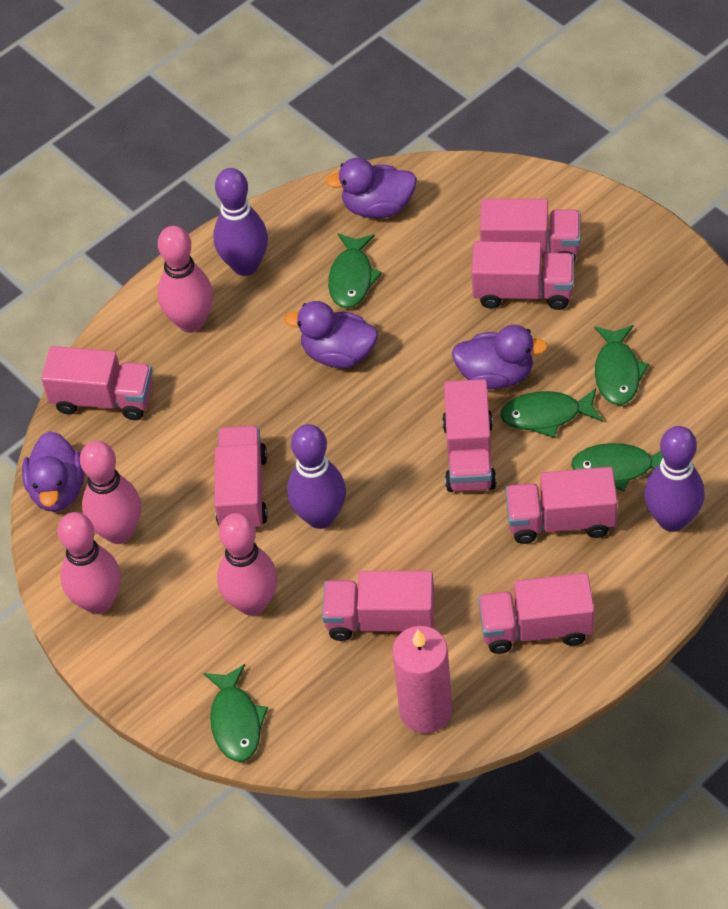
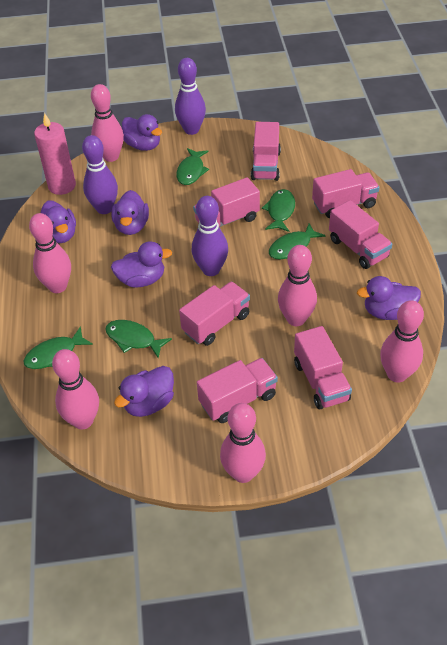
pink bowling pin: [57,512,121,614] [80,441,141,544] [158,226,213,333] [217,513,277,616] = 4 -> [29,213,71,293] [52,349,99,429] [91,84,124,162] [220,403,266,483] [278,245,317,326] [380,300,424,382] = 6
pink truck: [41,346,153,420] [214,425,268,529] [322,571,435,641] [442,379,497,492] [472,241,574,310] [478,573,594,654] [480,199,581,262] [505,467,617,544] = 8 -> [179,281,250,346] [193,177,260,227] [197,358,278,423] [251,122,281,181] [294,326,352,409] [312,169,380,218] [329,200,392,269] = 7
purple duck: [22,431,84,512] [284,301,378,368] [326,158,417,218] [452,325,548,390] = 4 -> [41,200,76,243] [111,241,172,288] [112,190,149,235] [114,366,174,417] [122,114,162,151] [357,276,421,320] = 6

